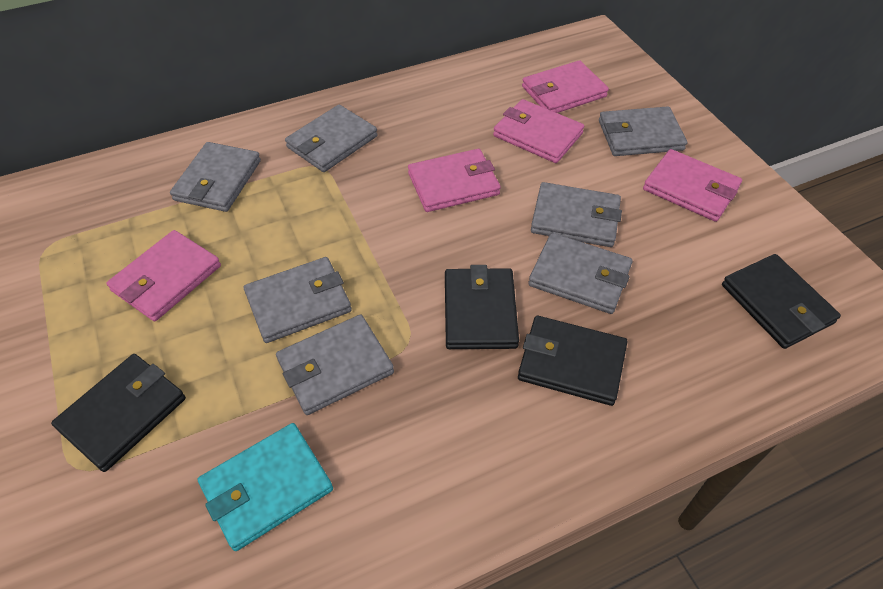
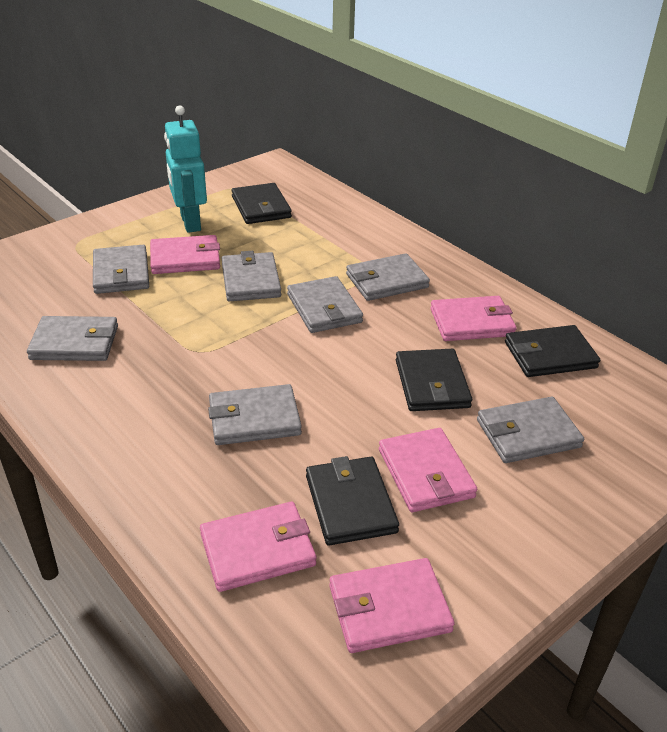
turquoise robot: none = 0 -> [164,105,207,233] = 1
turquoise wallet: [198,423,333,551] = 1 -> none = 0

